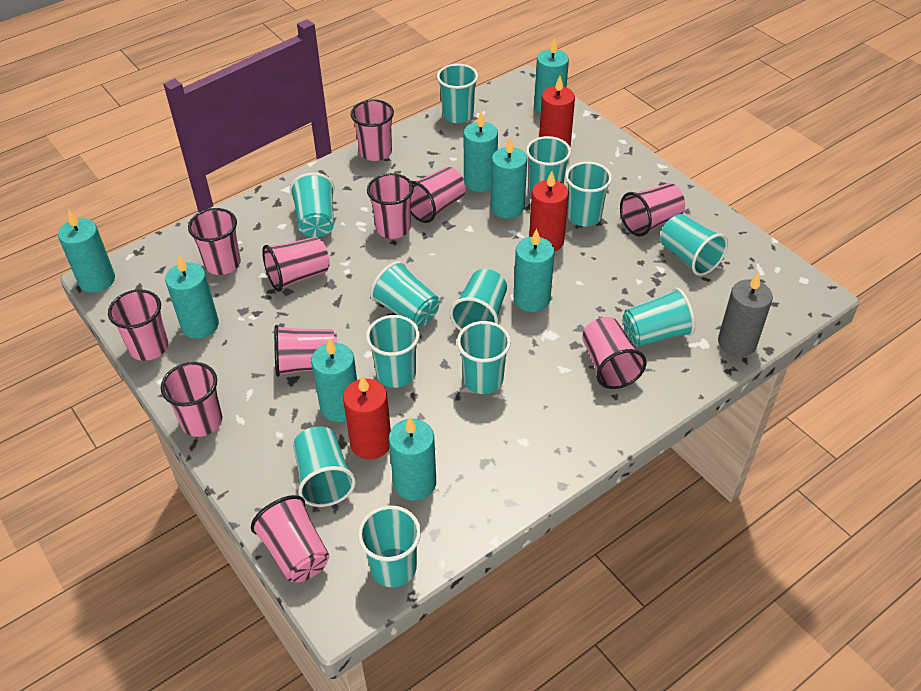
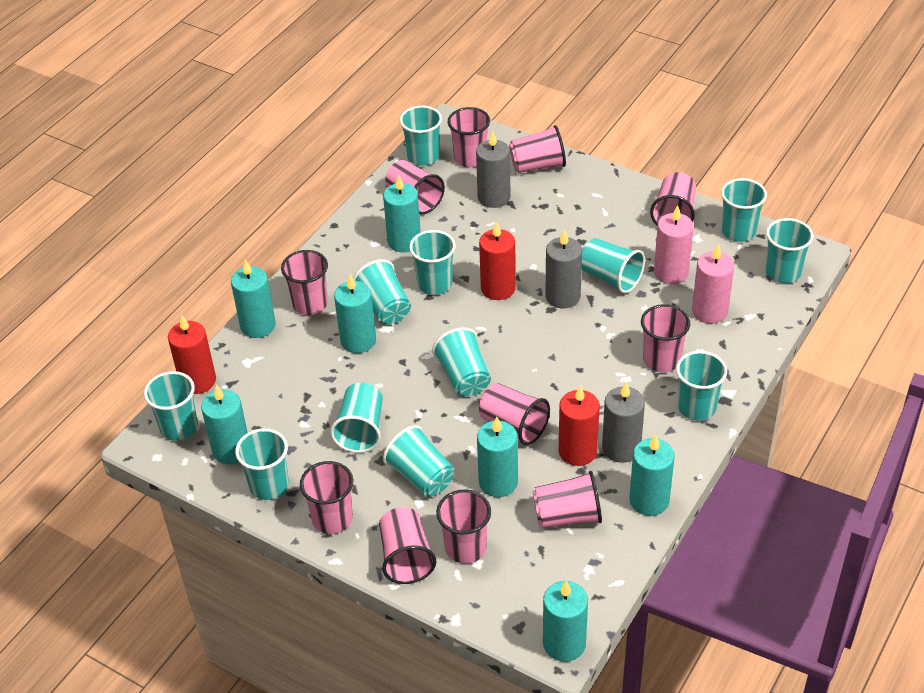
grey candle: [718,273,773,357] = 1 -> [476,130,510,208] [546,229,582,308] [602,382,645,463] = 3
pink candle: none = 0 -> [654,205,694,284] [692,244,734,323] = 2
turquoise candle: [58,211,115,293] [165,255,219,339] [311,338,357,422] [389,417,436,501] [464,112,498,192] [491,137,527,219] [513,228,555,312] [534,38,569,114] = 8 -> [201,385,248,465] [231,260,276,338] [334,274,376,353] [383,175,421,252] [477,417,518,497] [543,581,588,662] [629,435,674,516] = 7

